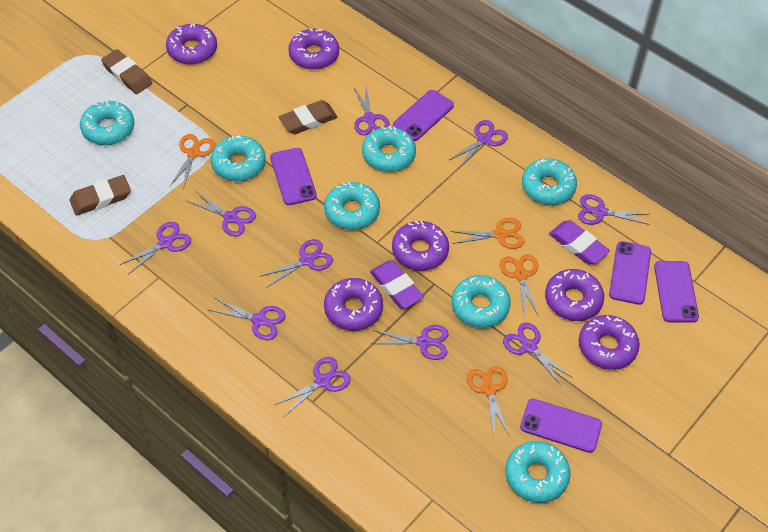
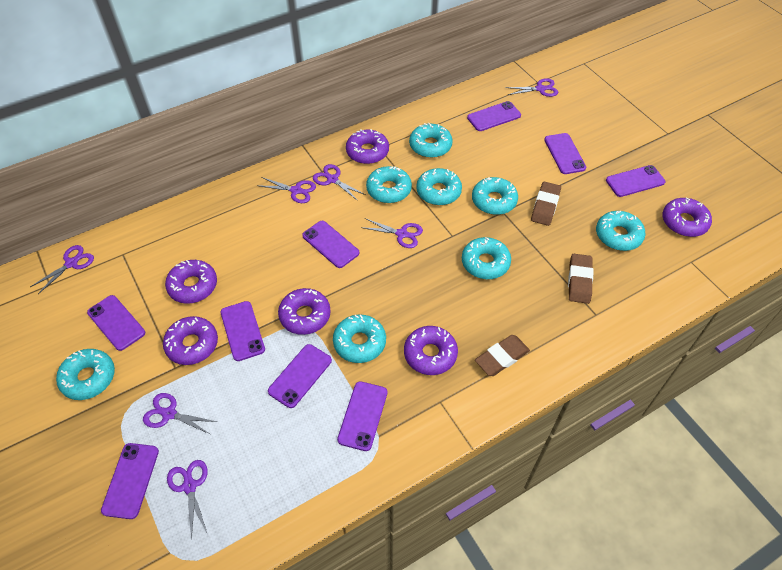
orange scissors: [170,134,215,189] [451,218,525,249] [467,366,509,436] [500,254,539,317] = 4 -> none = 0
purple eraser: [370,260,424,309] [549,220,610,265] = 2 -> none = 0
purple phone: [270,148,317,205] [393,90,454,141] [520,399,602,453] [609,241,651,305] [654,261,699,322] = 5 -> [87,295,145,351] [101,443,159,519] [220,301,265,361] [268,344,332,408] [302,221,359,268] [337,381,388,451] [467,101,521,131] [544,133,586,174] [606,165,665,197] = 9
purple scissors: [119,222,191,274] [187,191,256,237] [210,297,286,340] [259,239,333,287] [275,357,351,416] [353,86,390,135] [372,325,449,360] [448,120,508,169] [503,323,573,386] [578,194,650,225] = 10 -> [30,245,94,294] [143,393,217,434] [167,460,208,540] [257,177,316,203] [313,164,366,201] [361,218,423,248] [505,78,558,97] = 7
turquoise donut: [80,100,134,145] [211,135,266,181] [324,182,380,230] [362,126,416,172] [451,275,511,328] [505,441,571,503] [522,158,577,205] = 7 -> [56,349,115,400] [333,315,386,363] [366,166,412,203] [409,123,453,158] [416,168,462,205] [462,237,511,279] [472,177,518,215] [596,211,645,251] = 8

